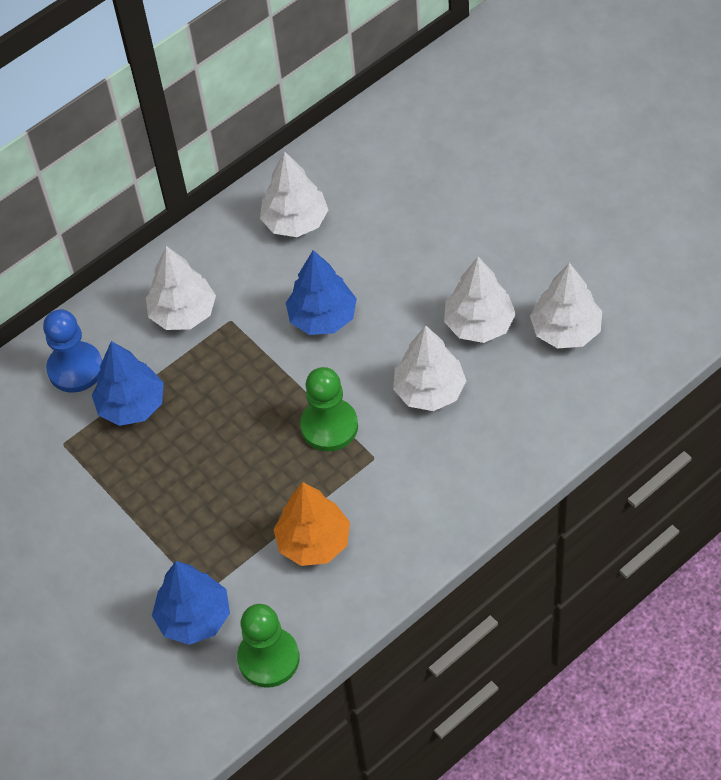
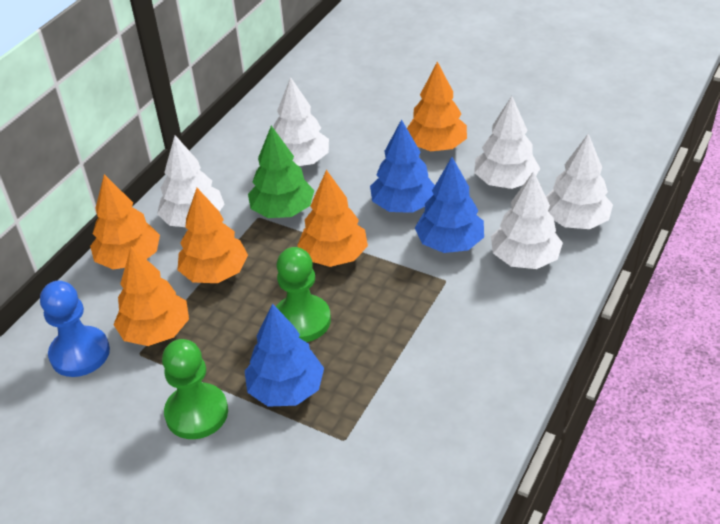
green tree: none = 0 -> [248,126,314,218] = 1
orange tree: [273,482,350,566] = 1 -> [90,174,160,270] [114,246,189,346] [178,188,248,283] [297,170,368,267] [407,61,467,151] = 5

